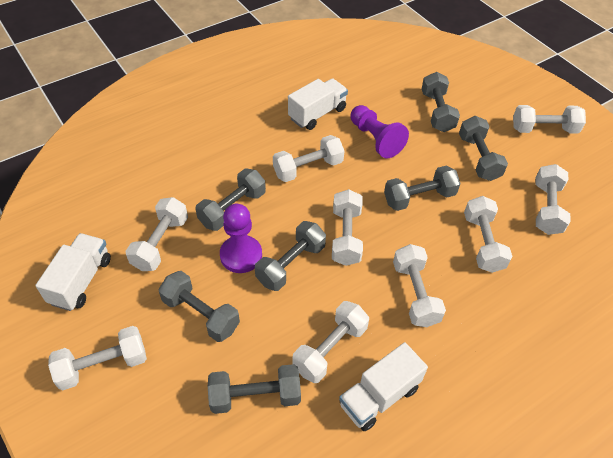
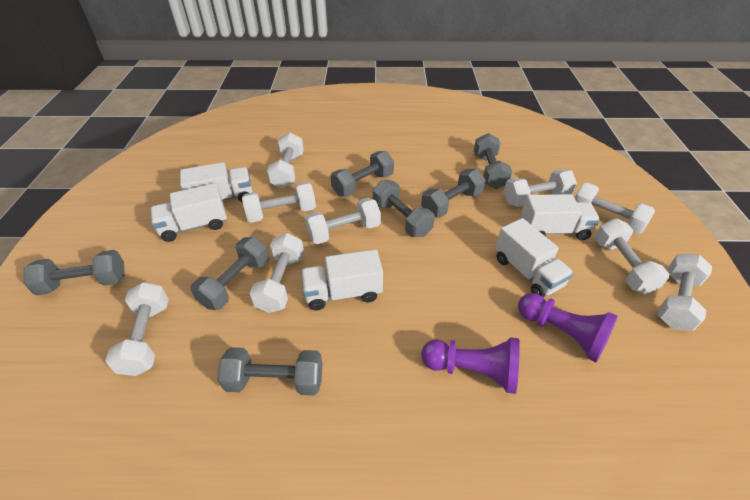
white truck: [35,233,111,311] [288,78,348,130] [339,342,428,431] = 3 -> [150,183,227,242] [180,162,252,202] [301,249,383,311] [495,218,574,297] [521,194,600,240] = 5

